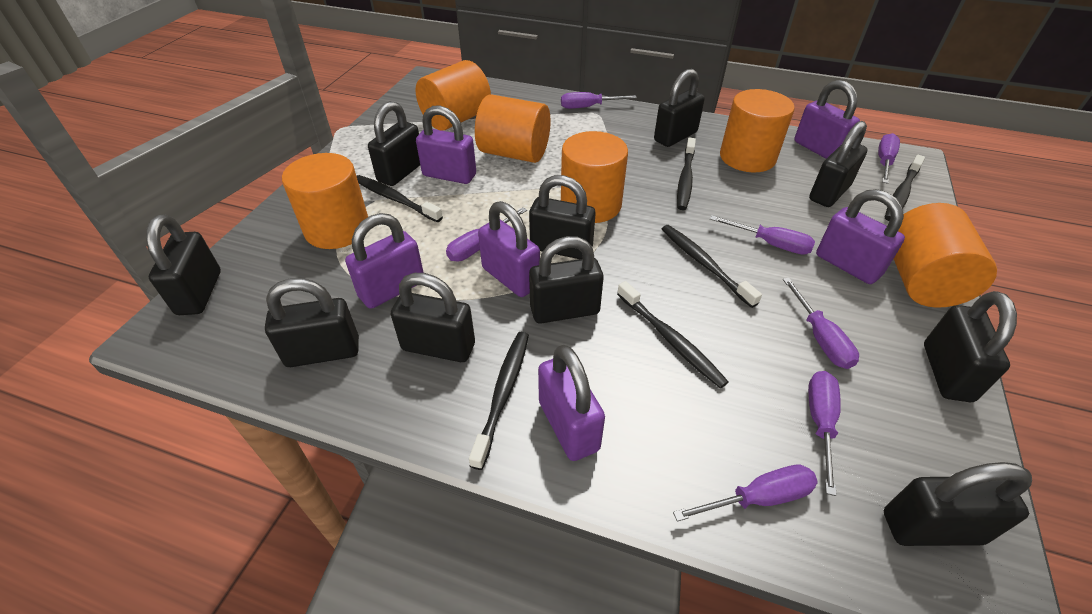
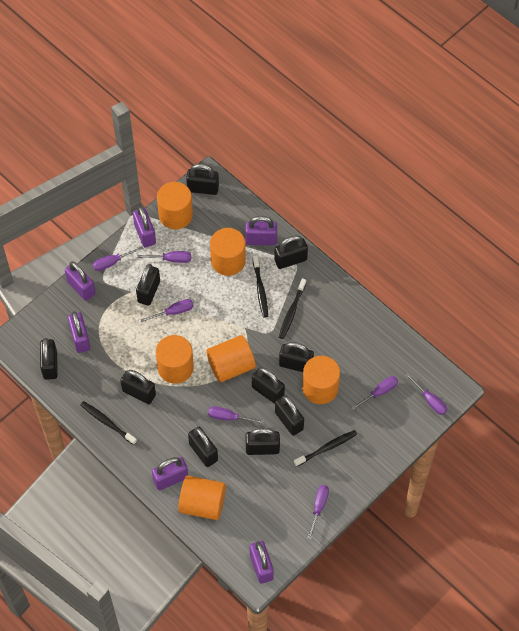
black toothbrush: [357,175,443,222] [469,332,529,470] [617,281,728,388] [662,225,762,308] [677,138,696,210] [885,155,925,221] = 6 -> [80,401,137,445] [253,255,268,318] [279,278,306,339] [294,430,357,467] = 4

